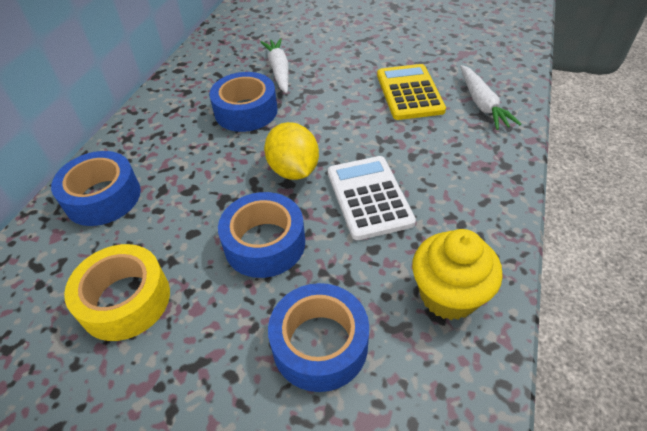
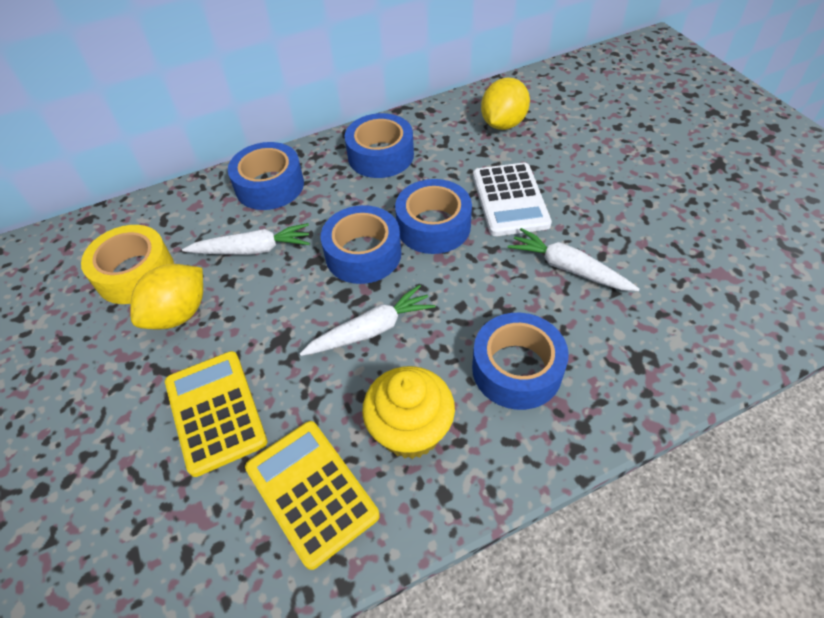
blue tape: [51,151,141,226] [210,72,278,132] [218,192,305,278] [268,283,369,392] = 4 -> [228,142,304,210] [321,205,402,284] [345,113,414,178] [395,179,472,254] [472,313,569,410] = 5
white carrot: [261,38,289,93] [460,65,521,130] = 2 -> [182,223,310,255] [299,285,435,356] [508,228,640,291] = 3
yellow calculator: [377,64,446,120] = 1 -> [165,351,267,477] [245,421,380,570] = 2
yellow lemon: [264,122,319,180] = 1 -> [130,264,203,329] [481,77,530,130] = 2

